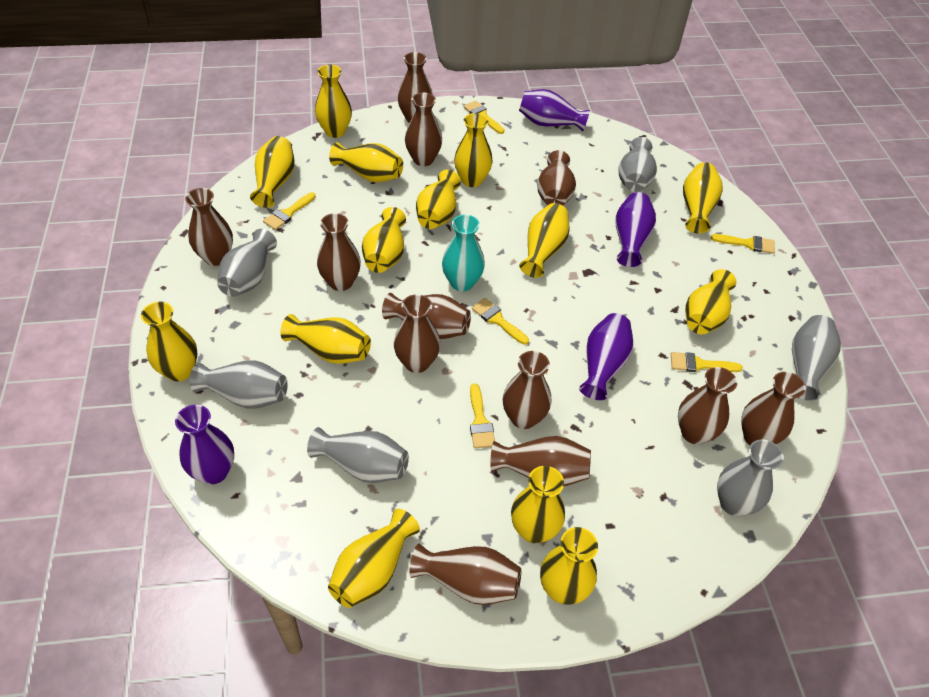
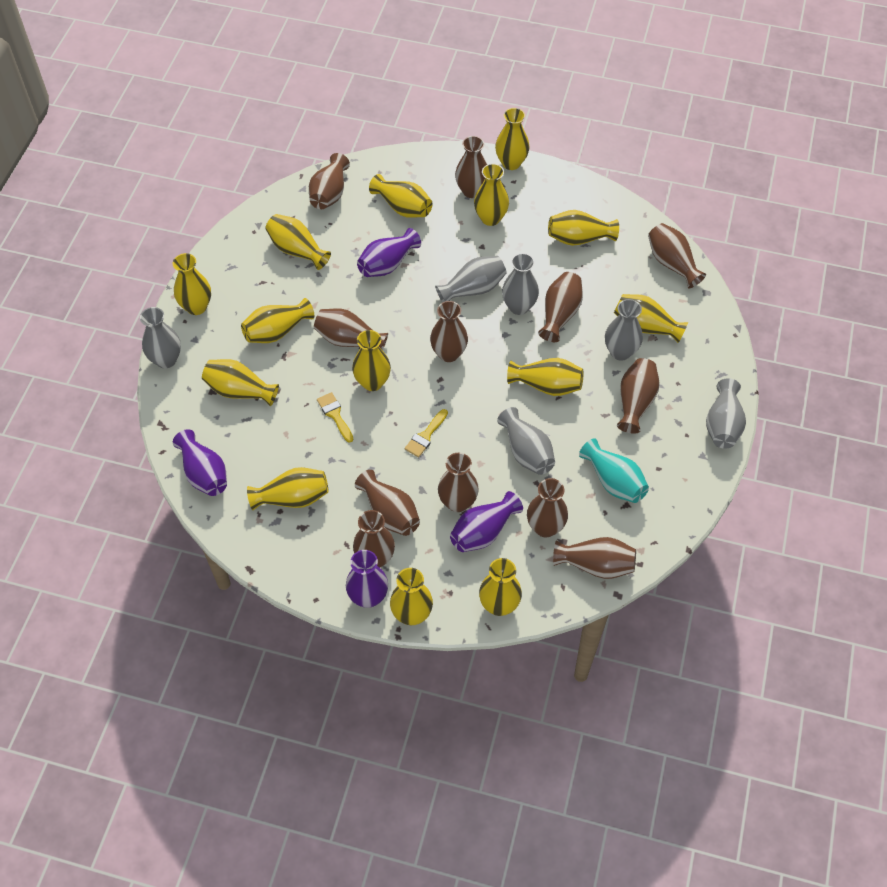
yellow brush: [263,192,316,230] [463,101,504,134] [470,383,495,448] [472,298,529,345] [671,352,743,372] [711,234,775,254] = 6 -> [317,392,354,443] [404,409,448,457] = 2

